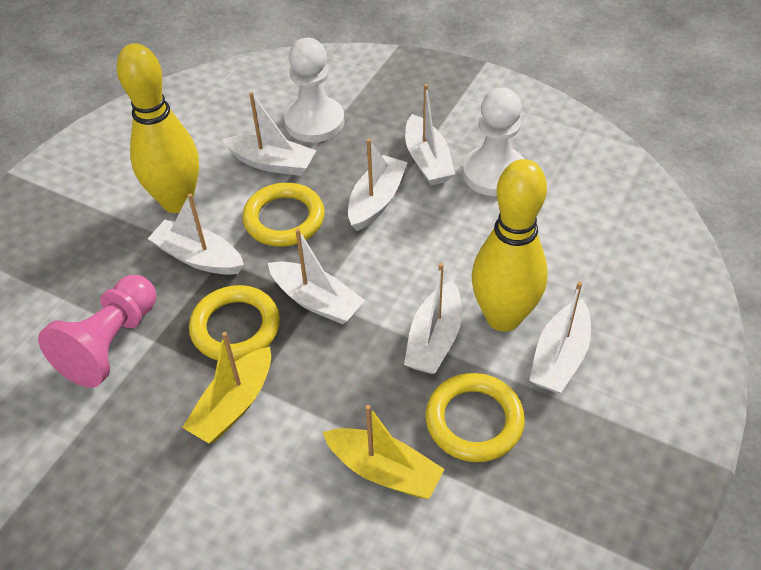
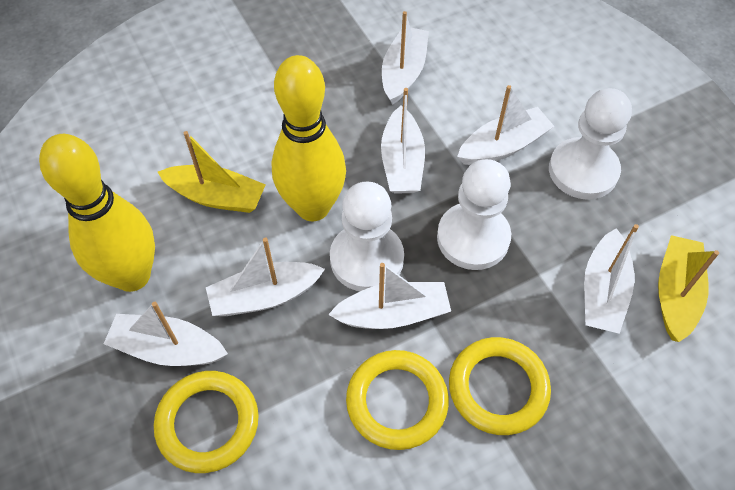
pink pawn: [38,275,156,388] = 1 -> none = 0
white pawn: [284,37,345,143] [463,88,524,196] = 2 -> [330,181,404,291] [437,159,511,270] [549,88,632,200] = 3

